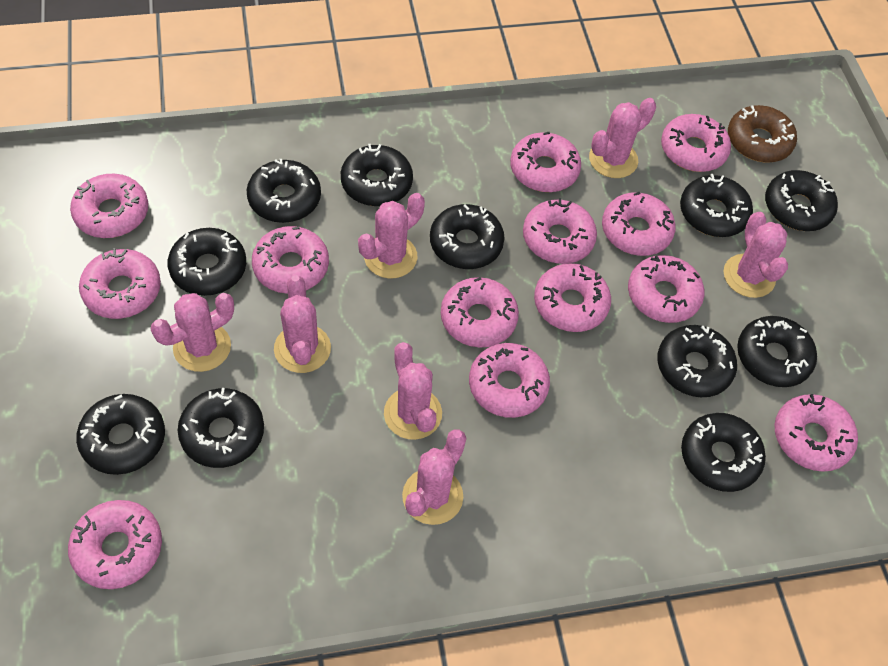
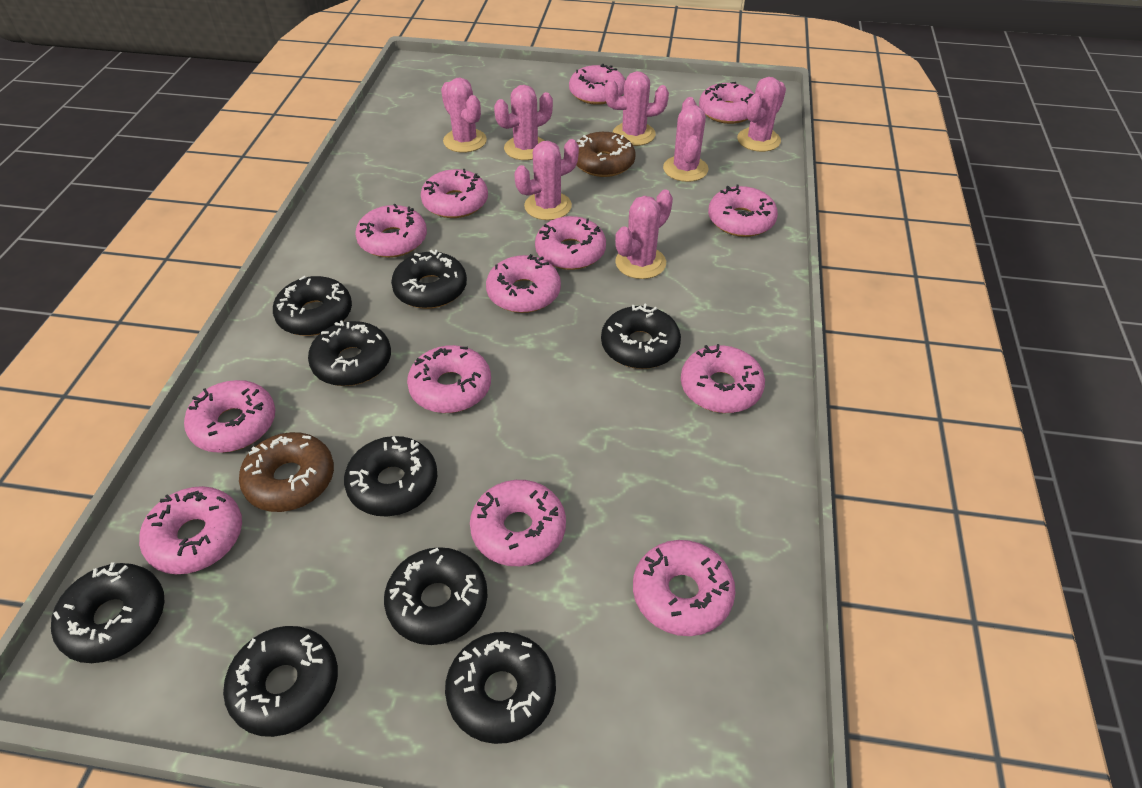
black donut: [76,394,165,475] [168,228,246,296] [178,388,264,468] [247,159,321,223] [341,144,413,206] [430,204,505,269] [657,325,737,397] [680,174,753,237] [681,413,766,492] [737,316,817,387] [765,170,838,231] = 11 -> [51,562,164,663] [223,626,338,737] [273,276,352,336] [308,321,391,386] [344,436,437,517] [384,547,488,645] [391,250,467,309] [445,632,556,744] [601,303,681,369] = 9
brown donut: [728,105,797,163] = 1 -> [239,432,334,512] [576,132,635,177] = 2

